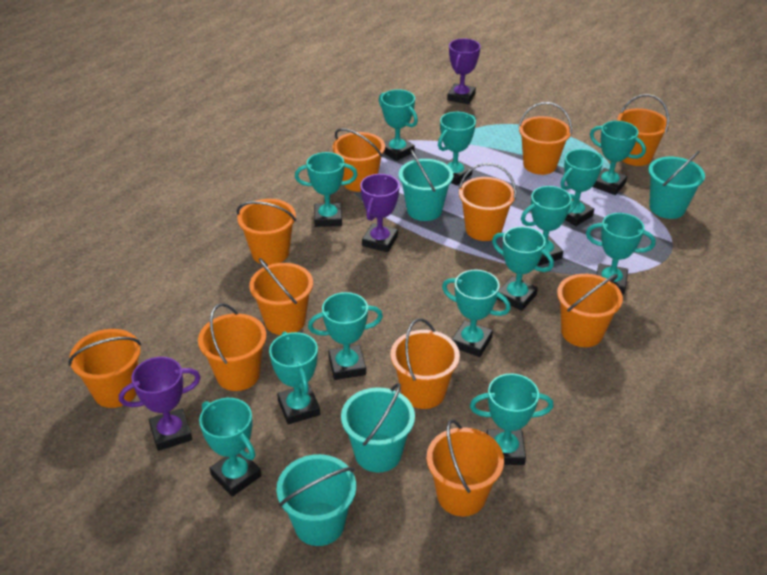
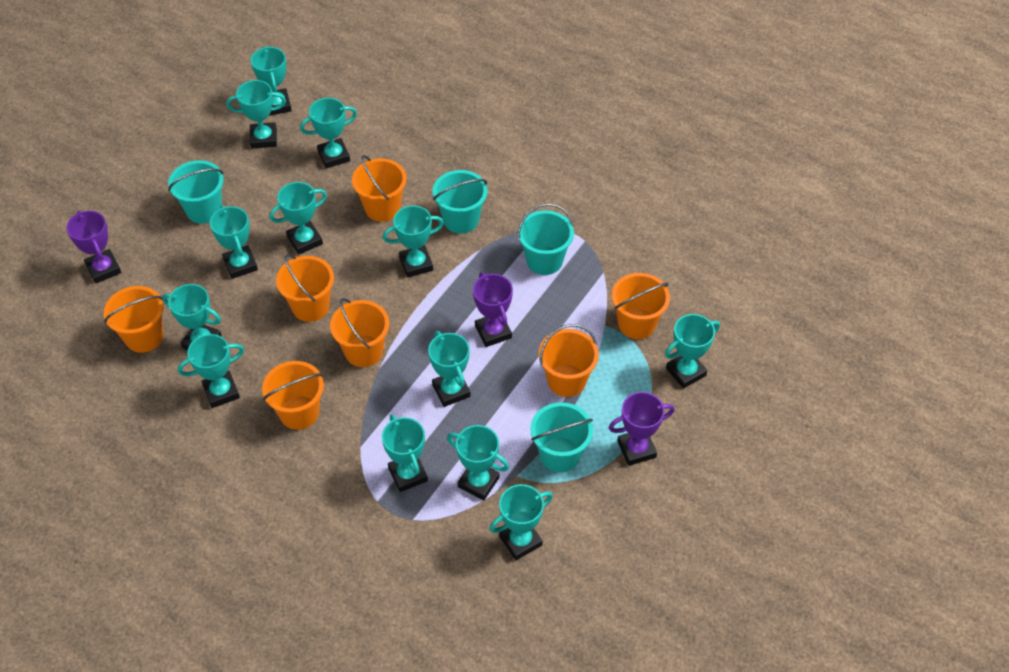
orange bucket: [68,329,141,408] [198,303,266,391] [237,199,296,265] [249,258,313,335] [333,128,385,192] [391,318,460,409] [427,419,504,516] [459,163,516,241] [518,102,572,175] [557,274,623,347] [617,94,669,166] = 11 -> [104,286,164,353] [262,361,324,430] [276,254,334,322] [330,298,389,367] [352,155,407,222] [539,324,599,397] [612,273,670,339] = 7

